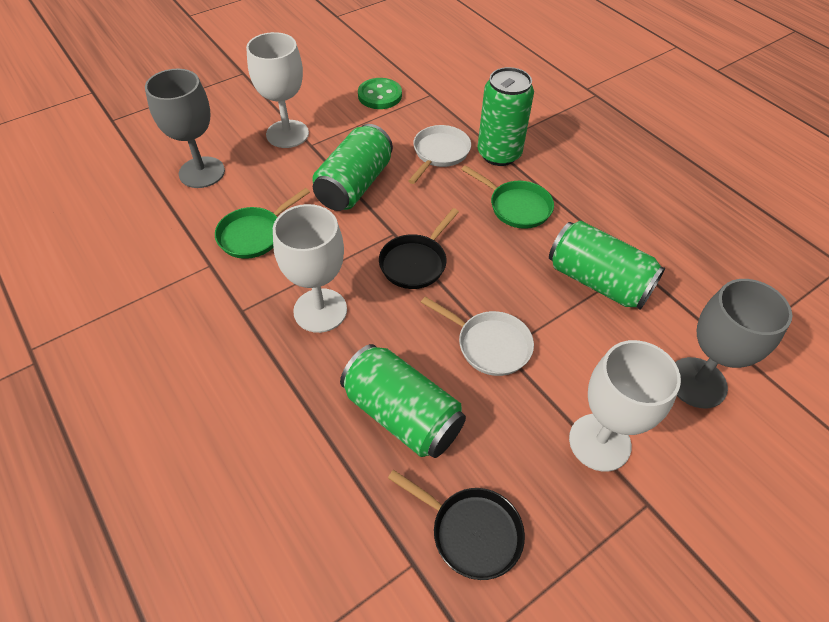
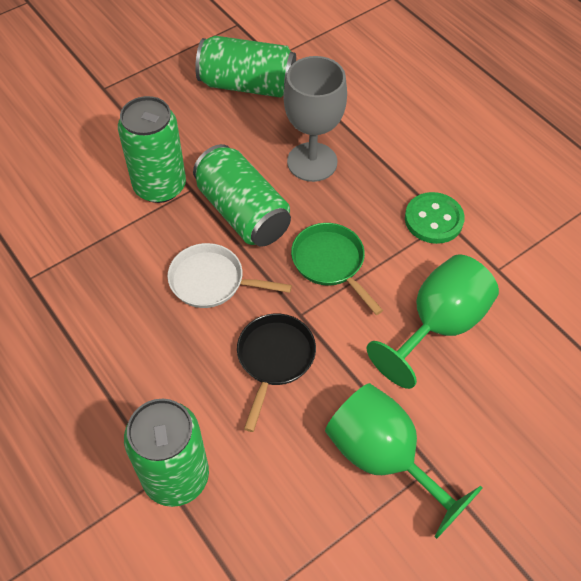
black pan: [379,208,459,289] [388,470,525,580] = 2 -> [237,314,316,432] = 1
green goblet: none = 0 -> [325,383,483,539] [367,254,499,389] = 2
green pan: [215,188,310,259] [461,165,554,229] = 2 -> [291,223,383,315] = 1
grey goblet: [145,69,225,188] [675,279,792,408] = 2 -> [284,56,347,182] = 1
white goblet: [246,32,309,148] [273,204,347,333] [569,340,681,472] = 3 -> none = 0
white pan: [409,125,471,184] [421,297,534,376] = 2 -> [167,243,292,308] = 1

